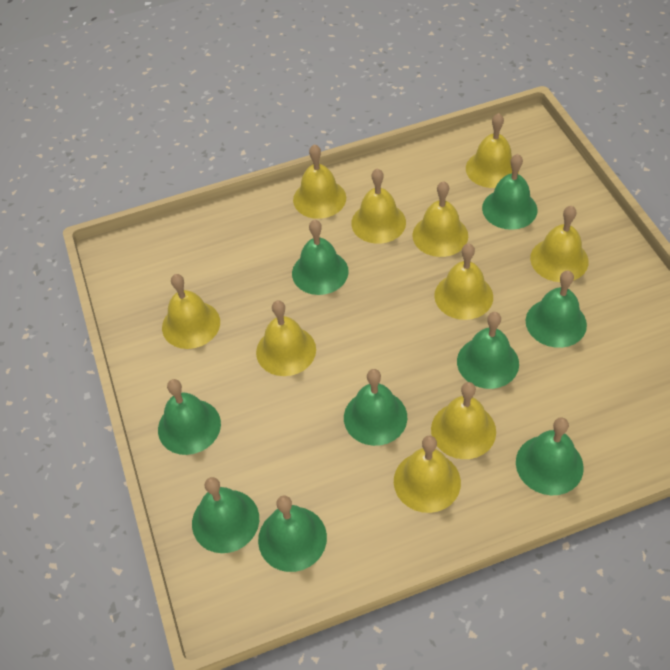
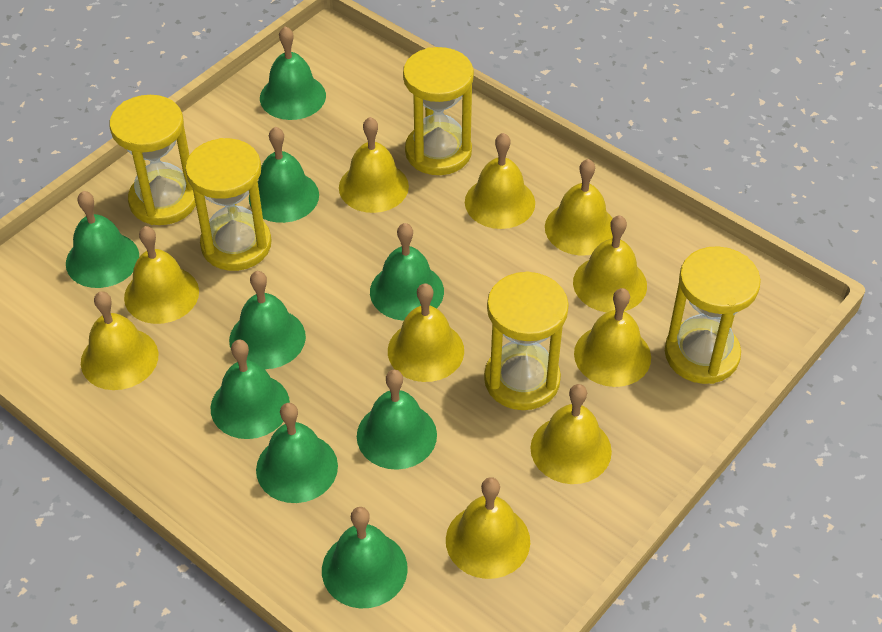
yellow hourglass: none = 0 -> [110,95,196,225] [185,138,272,271] [403,47,474,175] [484,271,569,410] [665,246,761,384] = 5

